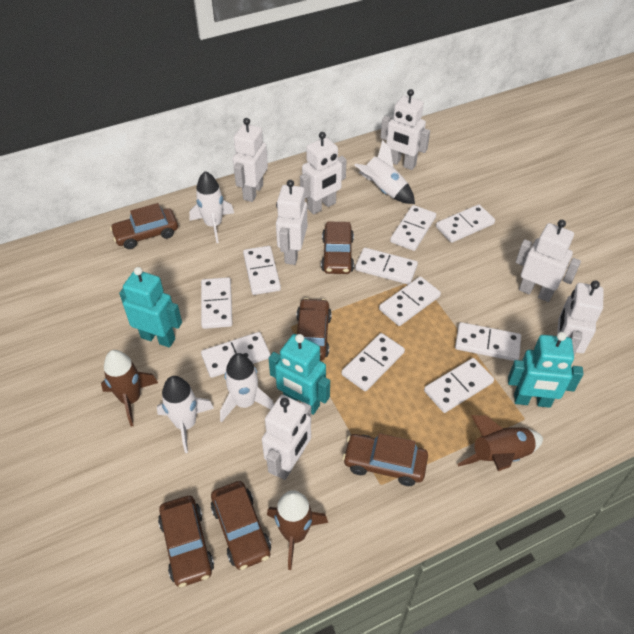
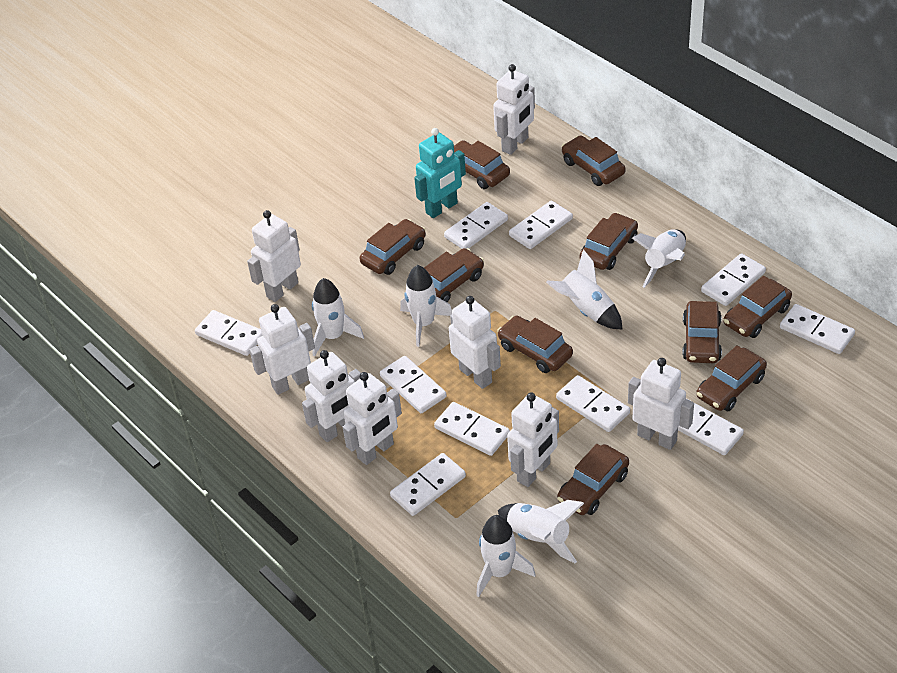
brown car: [110,203,178,249] [158,496,214,587] [211,481,271,570] [296,298,332,361] [321,222,354,274] [343,433,428,486] = 6 -> [360,219,426,275] [424,248,484,302] [454,140,510,189] [497,316,573,373] [557,444,629,515] [562,135,626,186] [580,212,638,270] [683,301,722,363] [696,345,767,411] [723,276,792,338] = 10
brown rocket: [101,350,158,427] [267,490,328,570] [458,415,543,471] = 3 -> none = 0
turquoise robot: [119,267,182,348] [269,334,330,415] [508,332,583,408] = 3 -> [414,128,466,218] = 1
white robot: [233,118,268,202] [262,395,311,480] [276,180,307,265] [300,132,347,214] [380,89,430,170] [516,220,581,302] [557,281,604,355] = 7 -> [247,210,301,302] [250,304,315,395] [302,350,361,442] [343,372,402,465] [449,296,501,389] [493,64,535,155] [507,392,559,487] [628,358,694,450] = 8
white rocket: [157,376,214,453] [189,171,234,243] [220,353,274,422] [355,140,415,204] = 4 -> [312,278,364,356] [400,265,452,347] [476,515,536,597] [498,500,584,563] [546,249,623,330] [632,229,686,288] = 6

